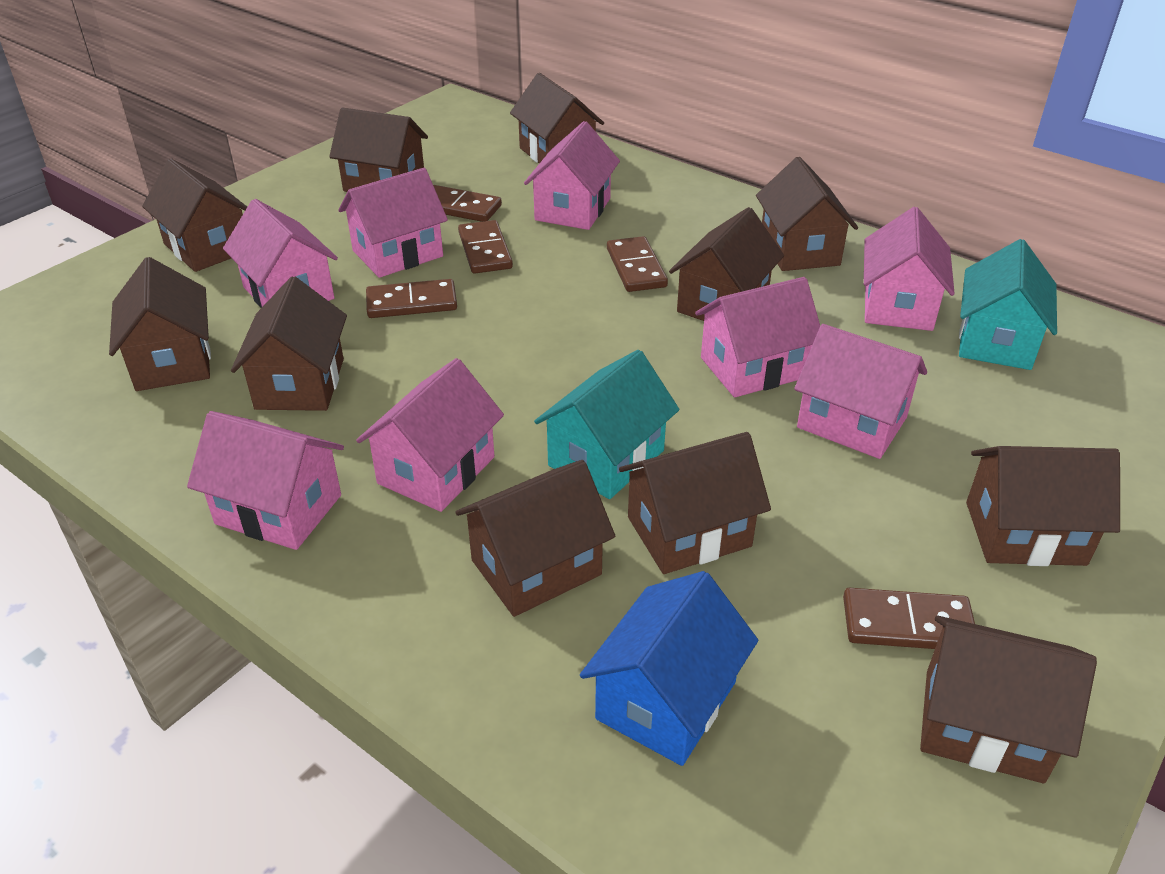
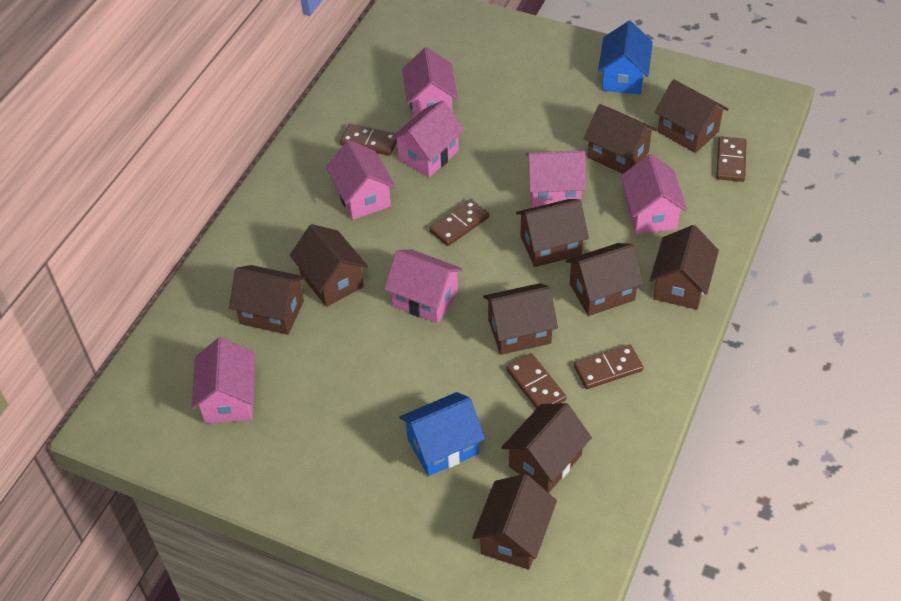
blue house: [580,571,758,766] = 1 -> [399,392,485,476] [598,21,653,94] = 2
brown house: [109,257,211,391] [142,158,247,272] [231,277,347,411] [329,107,428,192] [456,460,615,617] [510,73,604,163] [619,432,771,574] [669,207,784,321] [756,157,858,271] [920,616,1097,783] [966,446,1120,566] = 11 -> [229,265,305,335] [290,224,368,307] [472,474,557,570] [483,283,558,355] [501,403,592,493] [516,199,589,267] [565,243,644,316] [584,104,657,174] [650,225,719,310] [655,79,729,153] = 10
pink house: [187,411,344,550] [223,199,338,308] [338,168,448,278] [356,358,504,512] [524,121,620,230] [695,277,820,397] [794,324,927,459] [864,207,955,331] = 8 -> [191,337,255,424] [326,140,396,220] [384,249,463,323] [390,100,465,177] [402,47,458,118] [526,150,586,208] [621,154,687,234] = 7
turquoise house: [534,350,679,499] [959,239,1057,370] = 2 -> none = 0

